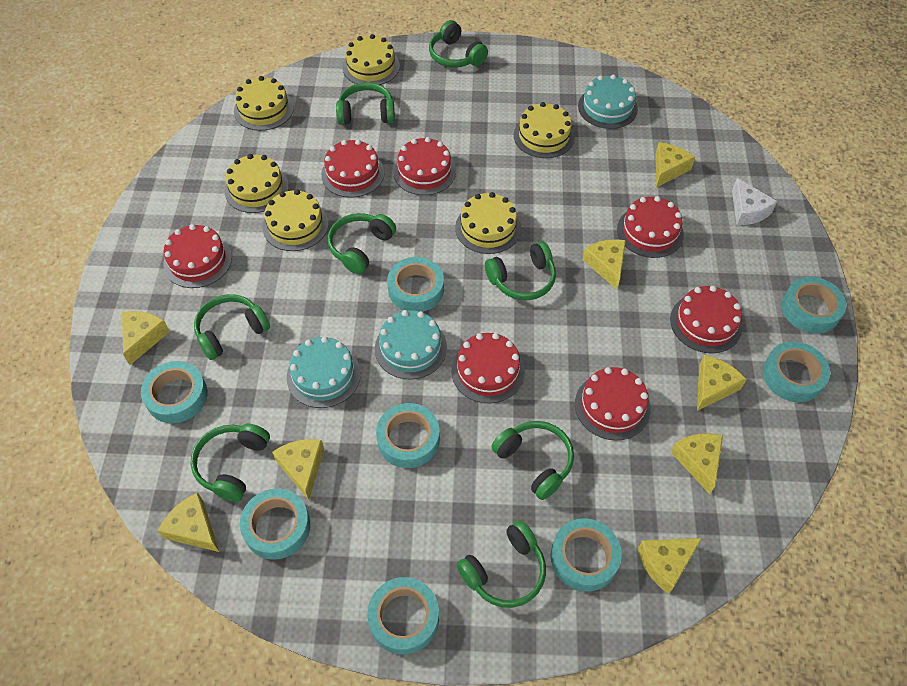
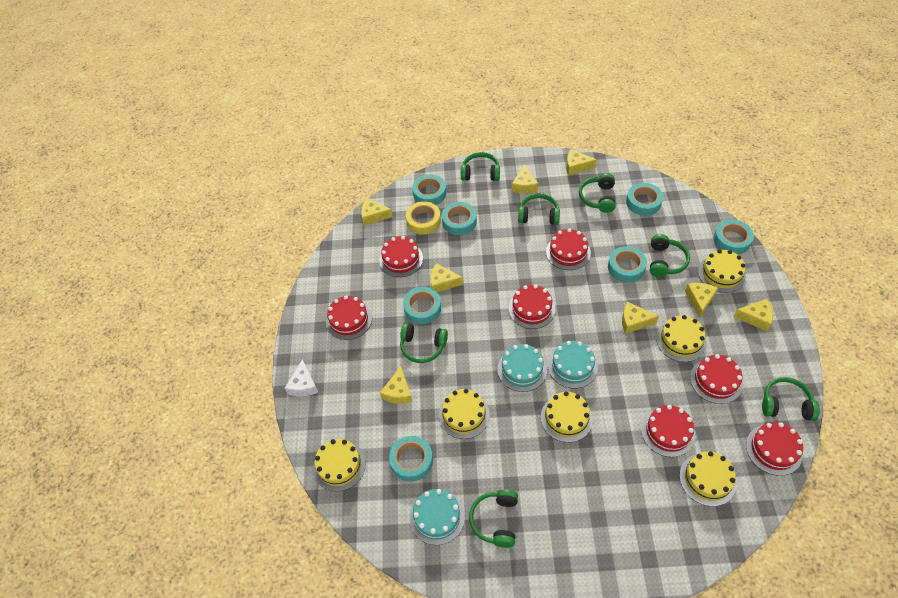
green headphones: [190,423,270,502] [194,294,270,360] [327,213,396,274] [336,82,395,125] [429,20,488,67] [457,520,546,608] [485,241,556,300] [491,421,574,500] = 8 -> [400,323,448,363] [461,152,500,181] [469,490,518,548] [518,193,560,225] [579,173,615,213] [650,234,690,277] [762,377,820,421] = 7
turquoise tape: [141,361,208,423] [240,488,310,560] [367,577,439,655] [376,403,440,468] [387,257,444,312] [551,518,622,592] [763,341,830,402] [782,277,846,334] = 8 -> [389,436,433,482] [403,287,441,324] [412,174,446,205] [442,202,477,235] [608,246,647,282] [626,183,663,216] [713,220,754,255] = 7
yellow tape: none = 0 -> [406,201,441,235] = 1

